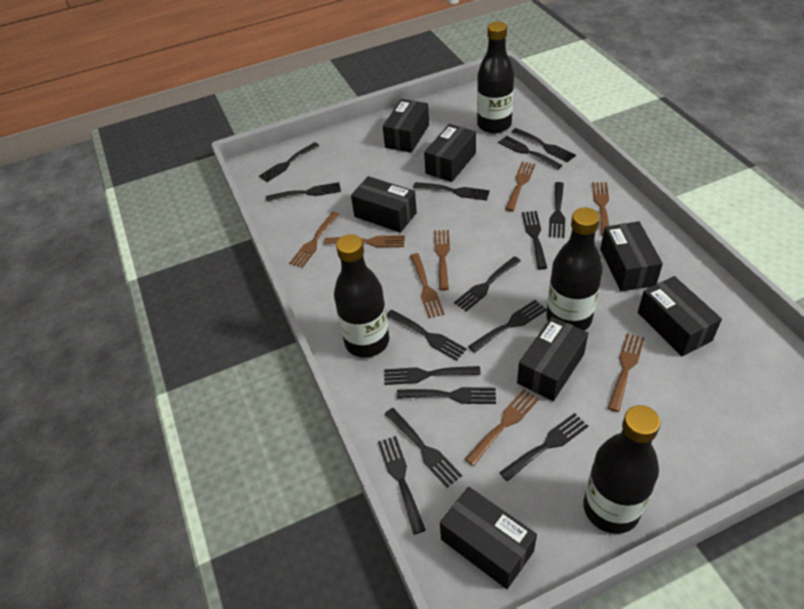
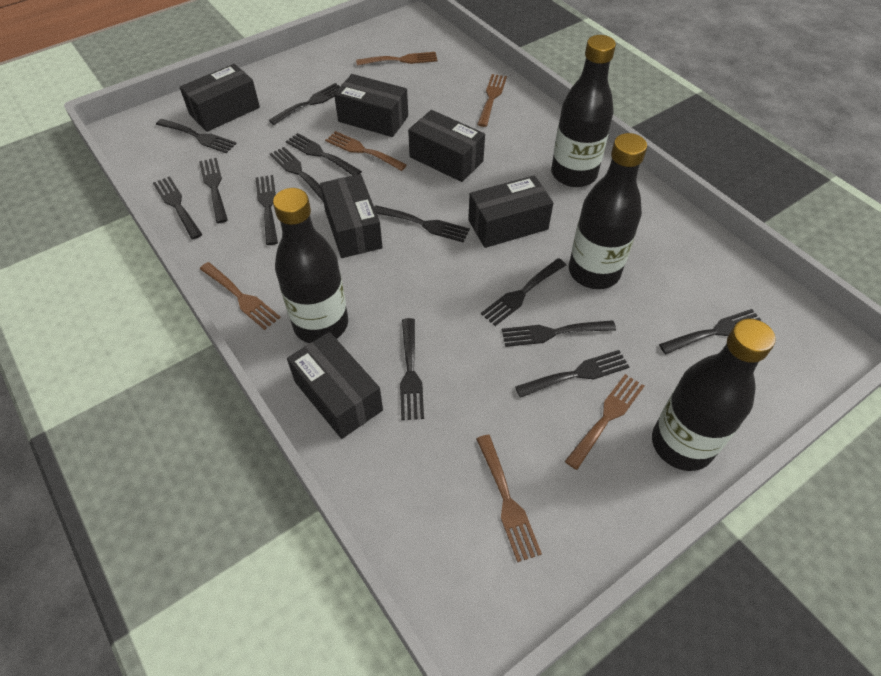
black box: [351,176,417,233] [383,99,429,153] [424,124,476,182] [440,487,537,589] [517,317,588,401] [600,221,663,291] [638,276,722,356] = 7 -> [180,64,260,132] [287,332,383,439] [320,174,383,258] [334,74,408,137] [408,110,485,182] [468,175,553,248] = 6
black fork: [259,142,319,182] [266,182,341,201] [378,436,426,534] [384,366,481,385] [385,408,462,488] [387,310,467,361] [397,387,496,404] [413,182,490,200] [454,256,521,311] [468,300,547,353] [498,136,563,169] [499,413,588,482] [512,128,576,162] [522,211,547,269] [549,182,565,238] = 15 -> [153,176,203,239] [156,119,237,153] [199,158,228,223] [256,175,278,245] [269,83,340,125] [270,147,323,201] [286,133,362,175] [374,205,470,243] [400,318,424,420] [481,258,566,326] [502,320,616,347] [515,350,630,398] [659,309,761,354] = 13
brown fork: [289,212,339,268] [324,235,405,247] [410,253,445,318] [434,230,450,291] [465,389,539,466] [505,162,535,211] [592,182,609,236] [608,333,645,412] = 8 -> [200,262,281,330] [325,131,407,171] [356,52,438,66] [476,434,542,562] [477,74,507,127] [565,374,644,470] = 6

